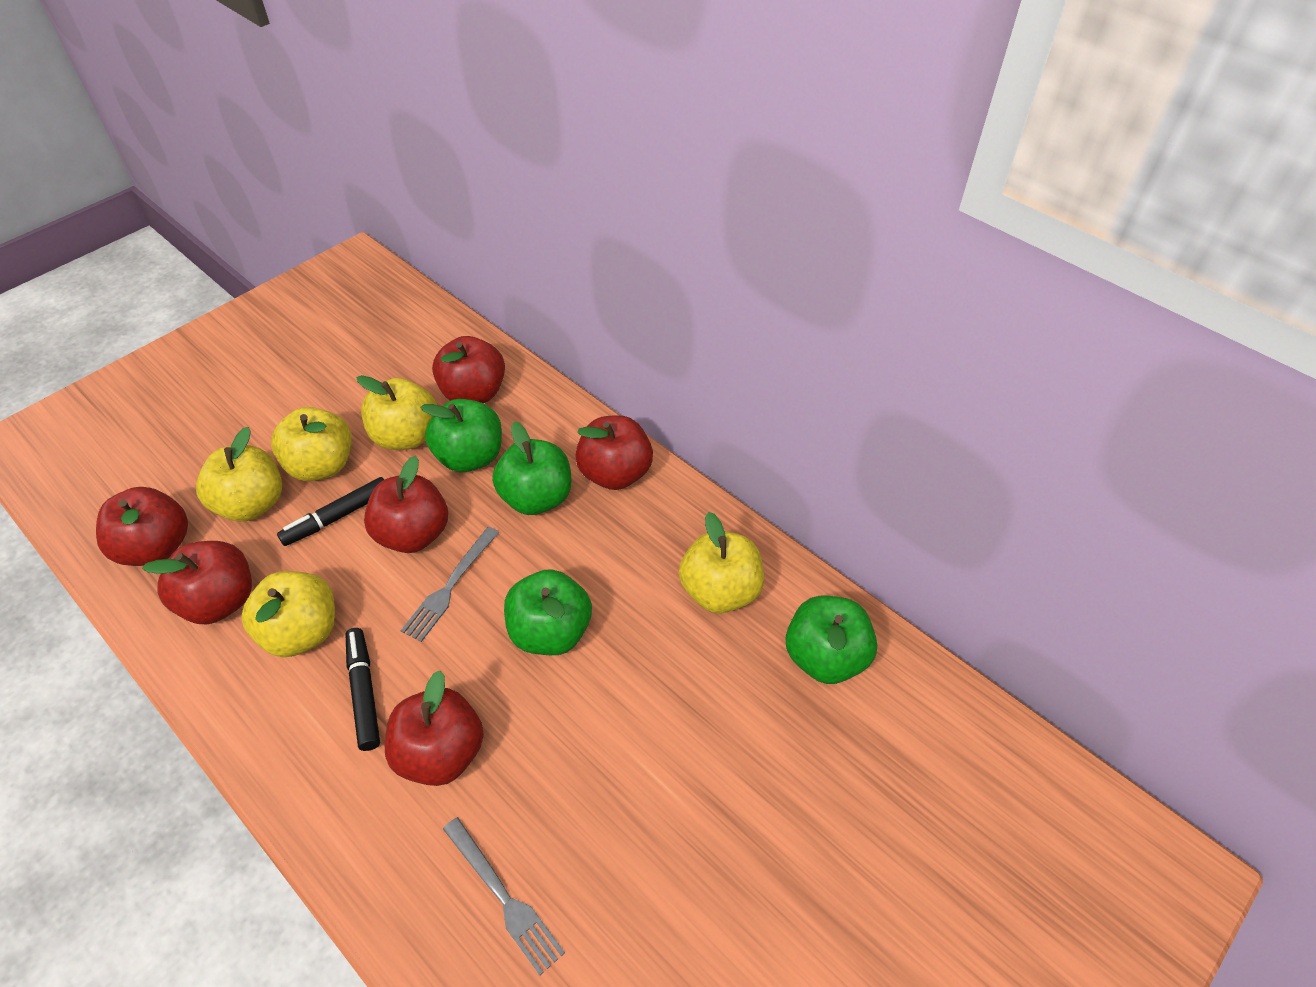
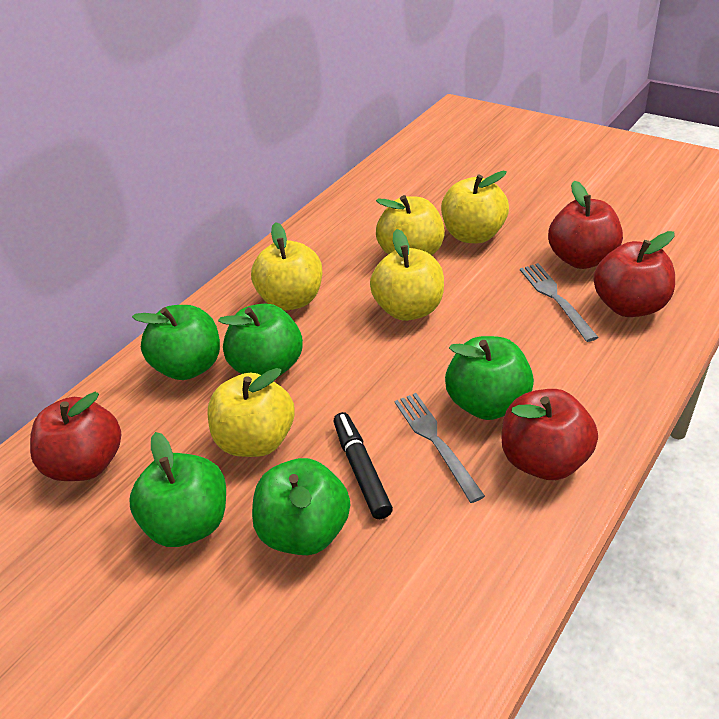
black marker: [277,477,384,546] [345,628,380,751] = 2 -> [334,412,393,519] = 1
green apple: [420,399,502,472] [492,421,571,515] [504,569,592,655] [786,596,877,684] = 4 -> [129,432,226,547] [132,305,220,380] [218,304,303,375] [252,458,350,555] [445,336,534,420] = 5
red apple: [96,487,188,566] [142,541,252,624] [364,456,448,553] [385,671,484,786] [432,336,505,403] [575,415,653,490] = 6 -> [30,392,121,481] [501,389,598,480] [548,181,623,269] [593,231,675,317] = 4

